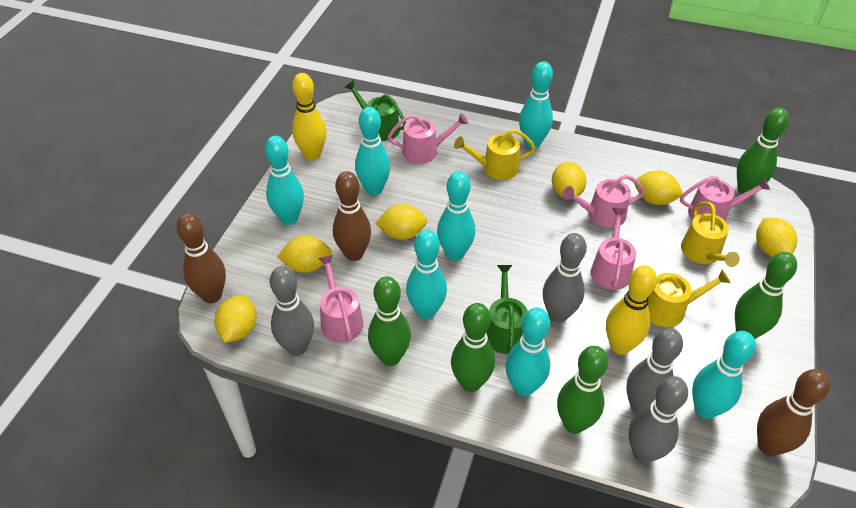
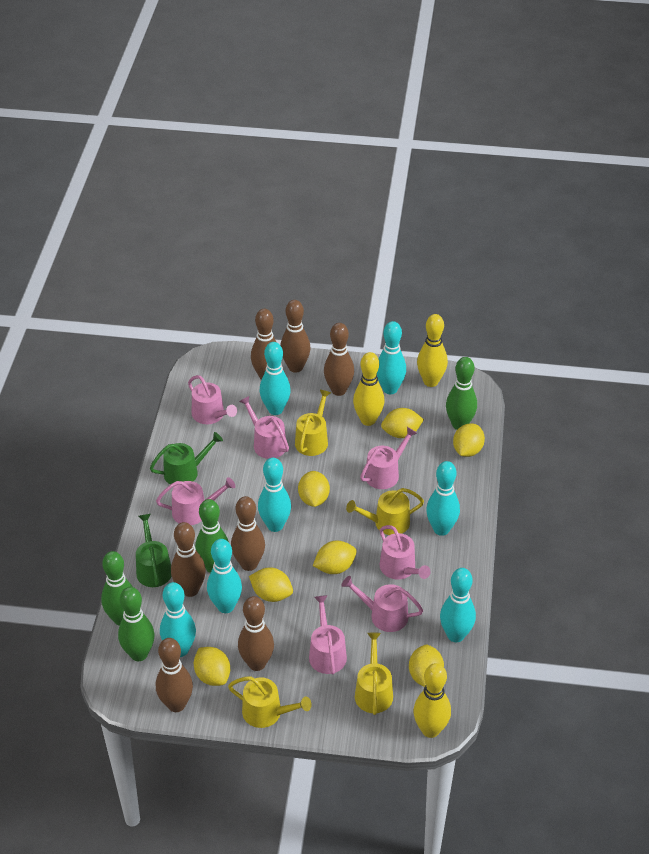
brown bowling pin: [176,213,226,303] [333,171,371,261] [757,369,830,456] = 3 -> [156,638,193,712] [171,522,206,597] [231,496,265,571] [238,596,274,671] [251,309,276,380] [280,300,310,373] [324,323,354,396] = 7
green bowling pin: [368,276,411,366] [451,303,495,392] [557,346,608,434] [735,252,797,339] [737,108,789,194] = 5 -> [101,551,133,626] [118,587,154,661] [195,499,229,573] [446,357,477,430] = 4
grey bowling pin: [270,266,314,356] [543,233,587,323] [626,328,683,414] [628,376,688,463] = 4 -> none = 0
pink watering can: [318,255,364,342] [388,113,468,164] [562,175,645,228] [591,208,636,290] [680,176,771,221] = 5 -> [156,477,235,525] [188,375,237,424] [239,396,289,459] [309,595,347,675] [341,576,423,632] [360,427,417,489] [380,525,431,579] = 7
yellow bowling pin: [292,73,327,161] [606,265,657,355] = 2 -> [353,352,384,426] [413,663,451,738] [417,314,448,387] = 3
yellow lemon: [215,295,257,343] [277,235,332,273] [375,204,427,240] [552,162,586,199] [634,170,683,205] [756,218,797,257] = 6 -> [194,647,230,686] [249,567,293,602] [298,471,330,507] [313,541,357,574] [381,408,424,438] [409,645,444,687] [453,423,485,457] = 7
yellow watering can: [454,129,535,180] [648,270,730,327] [681,202,740,267] = 3 -> [228,677,312,728] [295,390,331,456] [346,488,424,535] [355,633,393,715] = 4

